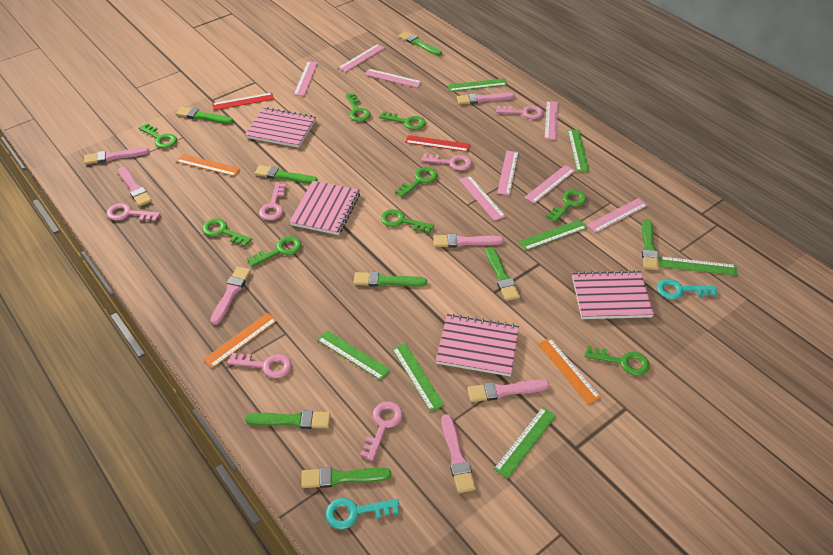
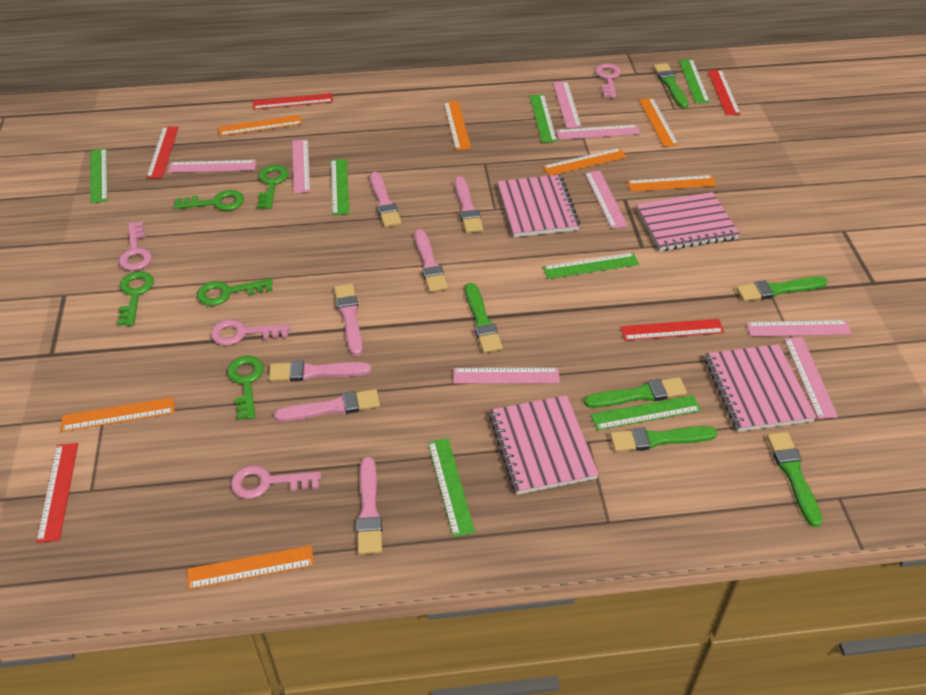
green brush: [176,107,233,124] [245,410,330,429] [255,165,318,184] [301,467,391,488] [354,272,427,287] [399,31,442,56] [486,247,520,301] [642,219,659,270] = 8 -> [465,283,503,353] [584,377,687,408] [610,426,717,452] [653,63,689,108] [736,277,828,301] [767,432,823,527] = 6
green key: [139,123,177,148] [202,219,252,247] [247,236,301,267] [345,93,371,121] [379,111,426,130] [381,209,434,233] [395,167,437,197] [547,190,586,222] [584,346,650,376] = 9 -> [117,271,154,326] [174,190,244,211] [197,278,273,306] [227,356,264,420] [257,165,288,209] = 5
orange ruler: [176,154,240,176] [203,313,277,368] [538,338,601,404] = 3 -> [61,397,175,432] [187,545,314,590] [219,115,302,136] [444,101,471,150] [543,148,627,176] [627,175,717,192] [639,98,679,147] = 7
pink key: [106,203,160,222] [227,353,291,378] [259,183,286,220] [360,401,403,461] [421,154,472,171] [496,106,544,119] = 6 -> [119,222,152,271] [211,319,290,346] [231,465,321,499] [595,63,621,98] = 4
red ruler: [212,93,274,110] [405,135,470,152] = 2 -> [36,443,78,543] [146,127,179,178] [253,93,333,110] [621,319,724,341] [708,70,741,115] = 5
turquoise key: [325,498,399,529] [657,279,717,299] = 2 -> none = 0

